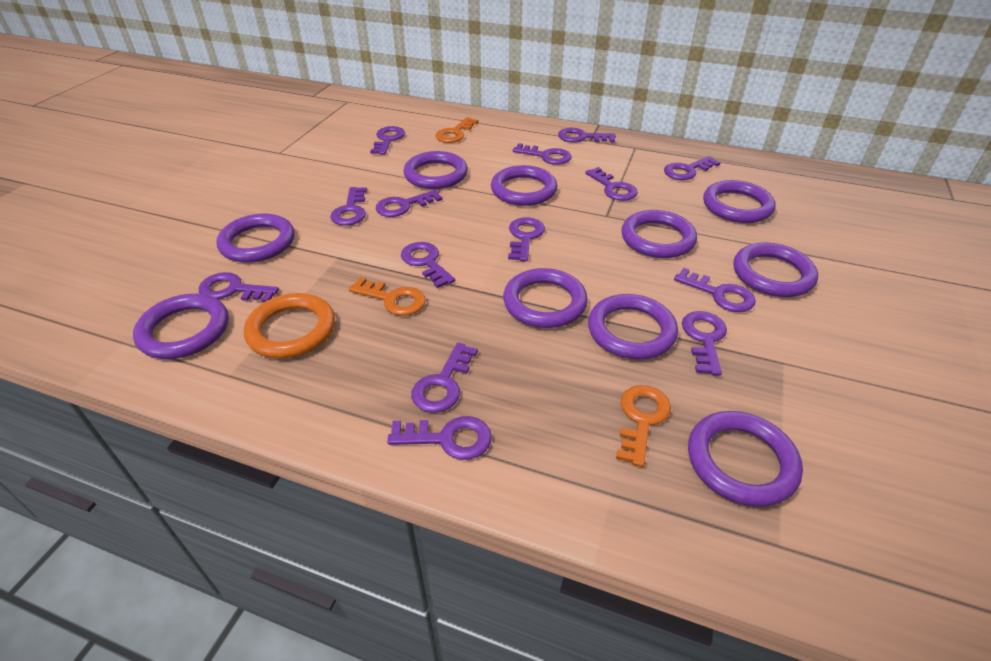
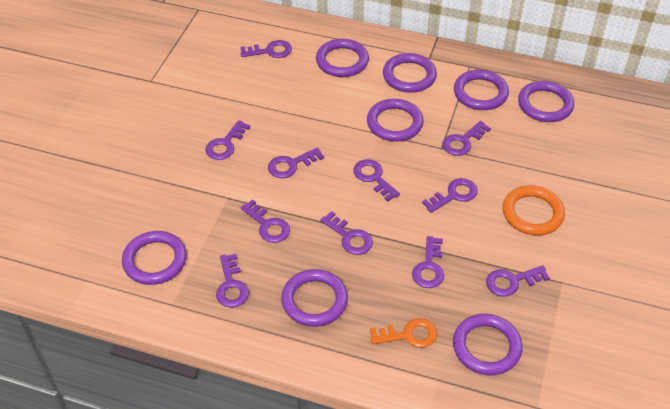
orange key: [349,277,426,316] [435,117,478,143] [616,385,671,467] = 3 -> [370,318,437,348] = 1
purple key: [199,272,279,302] [330,187,367,226] [370,126,405,155] [376,190,442,217] [387,416,492,460] [401,242,455,288] [411,343,478,413] [508,217,545,262] [513,143,572,165] [558,128,616,143] [585,167,638,201] [664,156,720,180] [674,268,756,312] [682,311,727,376] = 14 -> [205,120,250,160] [216,254,249,308] [240,40,292,58] [241,199,290,243] [268,147,324,178] [320,211,373,255] [353,159,400,202] [412,236,444,288] [422,178,478,213] [443,121,491,156] [486,265,550,297] = 11
purple ring: [133,294,229,359] [216,214,295,263] [403,151,468,189] [491,165,557,206] [503,268,588,328] [588,294,678,359] [622,210,697,258] [688,411,803,507] [703,180,775,223] [733,243,818,297] = 10 -> [122,231,187,285] [281,269,348,327] [316,39,369,77] [367,99,424,142] [383,53,437,93] [453,314,523,375] [454,70,509,110] [518,81,574,122] = 8

